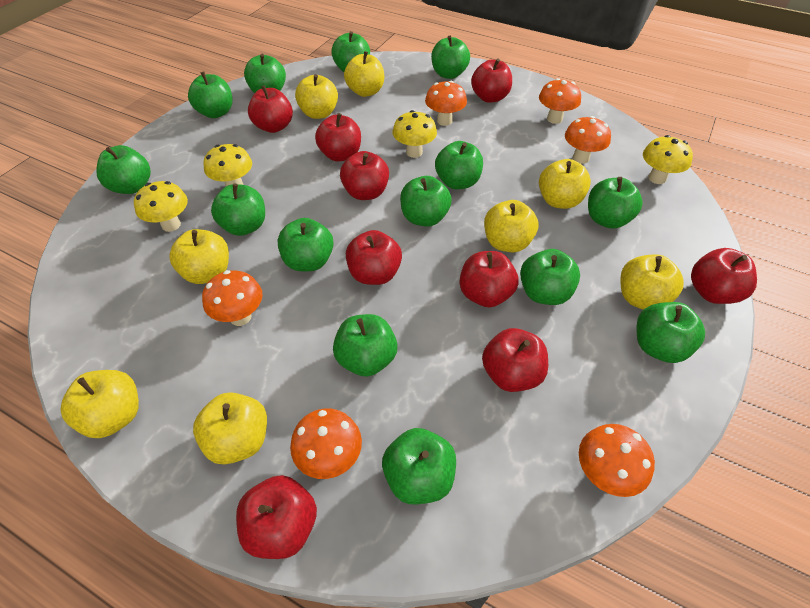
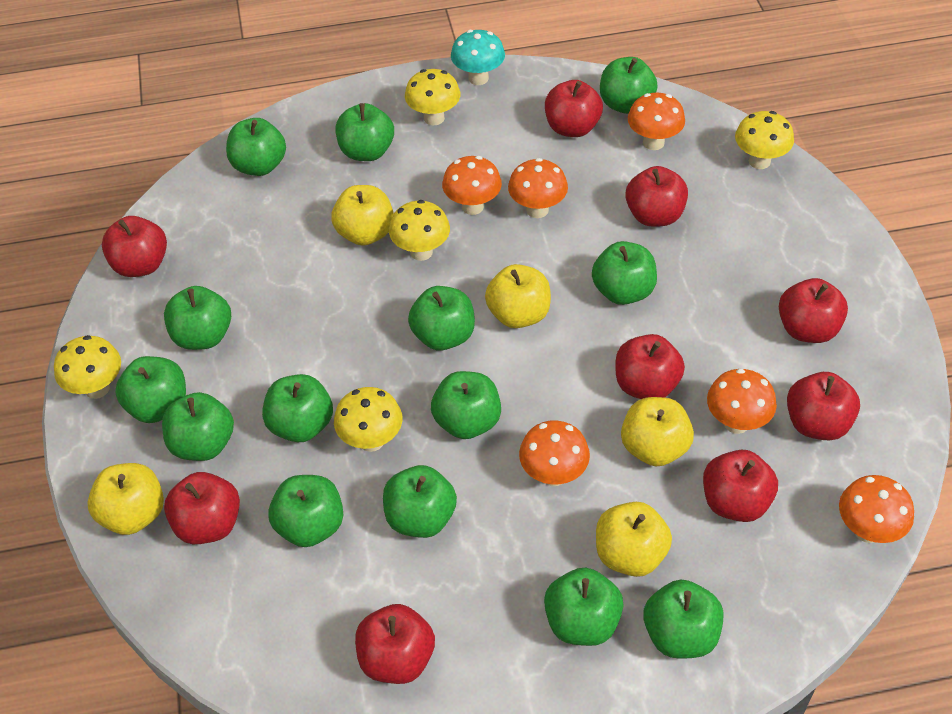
turquoise mushroom: none = 0 -> [451,30,505,85] = 1
yellow apple: [60,370,139,438] [169,229,229,284] [193,392,267,464] [295,74,338,119] [344,51,384,97] [484,200,538,252] [539,159,591,209] [620,254,684,310] = 8 -> [87,463,164,535] [331,185,394,246] [485,264,551,328] [596,502,672,577] [621,397,694,466] = 5
yellow mushroom: [134,181,188,232] [203,144,252,186] [393,110,437,158] [643,135,693,184] = 4 -> [54,335,121,399] [334,387,402,452] [389,200,450,261] [405,69,460,125] [735,111,794,169] = 5

